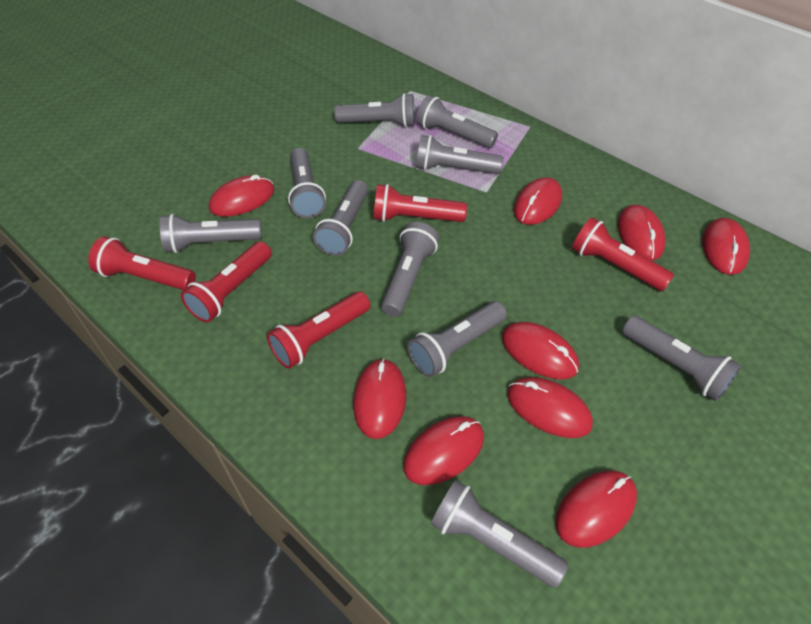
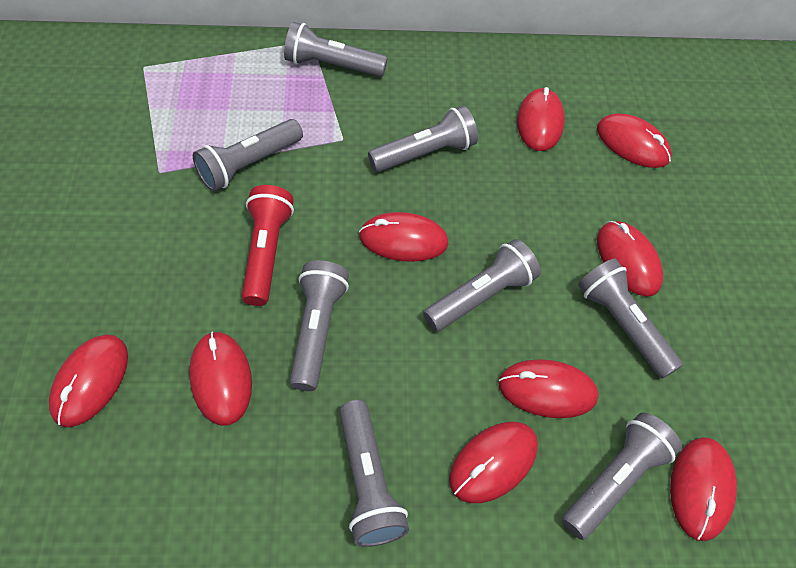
grey flashlight: [160,214,262,253] [288,148,326,218] [313,180,368,256] [334,93,415,127] [381,222,439,317] [408,301,507,377] [416,95,498,148] [416,135,504,174] [431,480,568,588] [622,316,741,401] = 10 -> [193,119,303,191] [284,22,388,77] [290,260,349,391] [339,400,409,547] [368,106,478,172] [423,239,541,332] [562,412,682,540] [578,258,683,379] = 8
red flashlight: [88,236,196,290] [181,241,272,322] [267,291,370,369] [374,184,467,222] [572,217,674,291] = 5 -> [242,185,294,306] = 1

